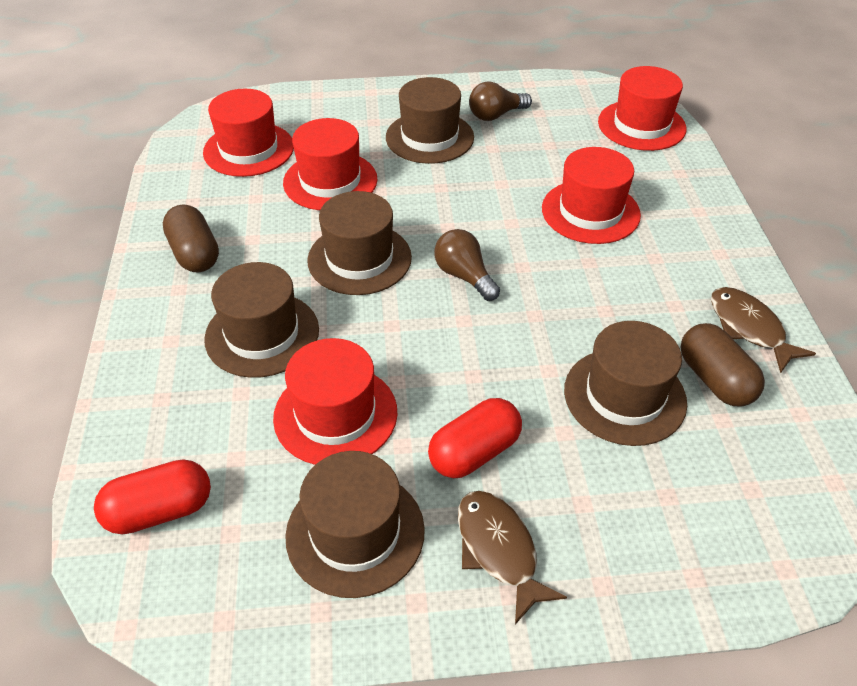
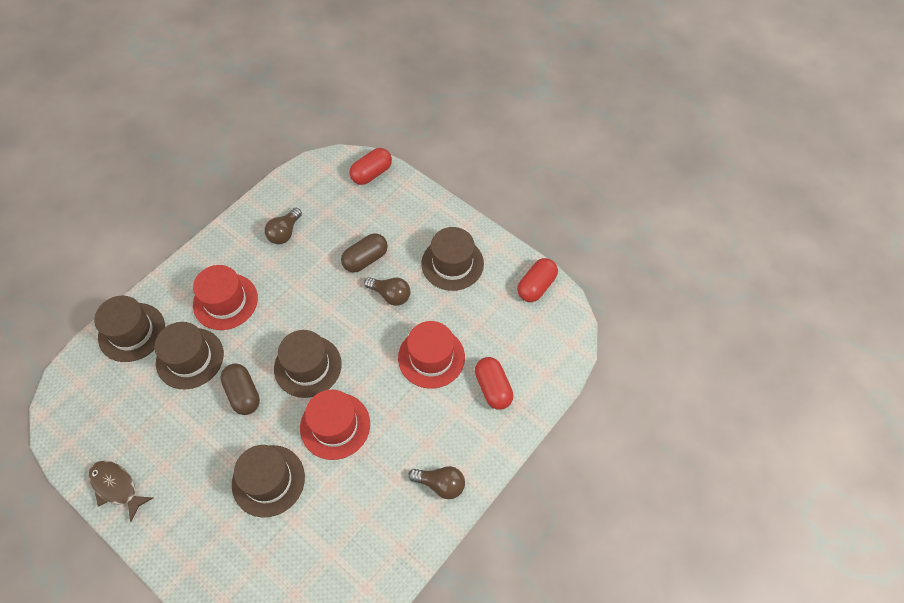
brown fish: [458,491,567,625] [711,287,816,373] = 2 -> [89,461,153,522] = 1
brown light bulb: [434,229,500,301] [469,81,532,121] = 2 -> [265,208,302,244] [364,277,410,306] [408,466,465,499] = 3
red capsule: [94,459,211,534] [428,398,522,478] = 2 -> [349,148,392,185] [475,357,513,410] [517,258,558,302] = 3
red hat: [203,89,294,177] [273,338,397,465] [283,118,378,210] [542,147,641,244] [598,66,687,151] = 5 -> [193,265,258,330] [300,390,370,460] [398,321,465,388] = 3

